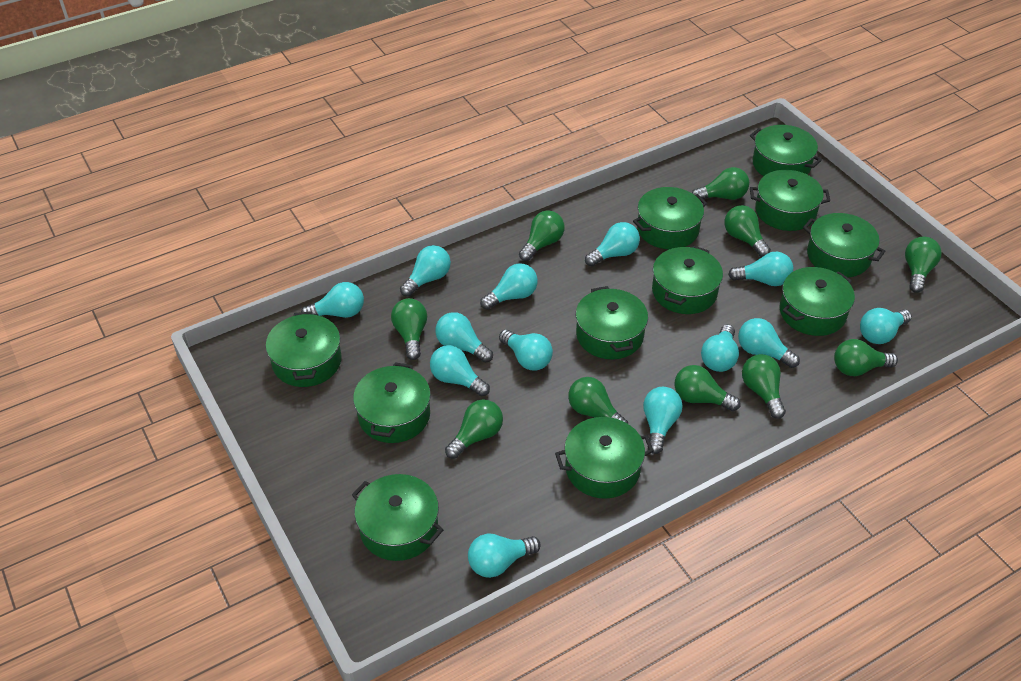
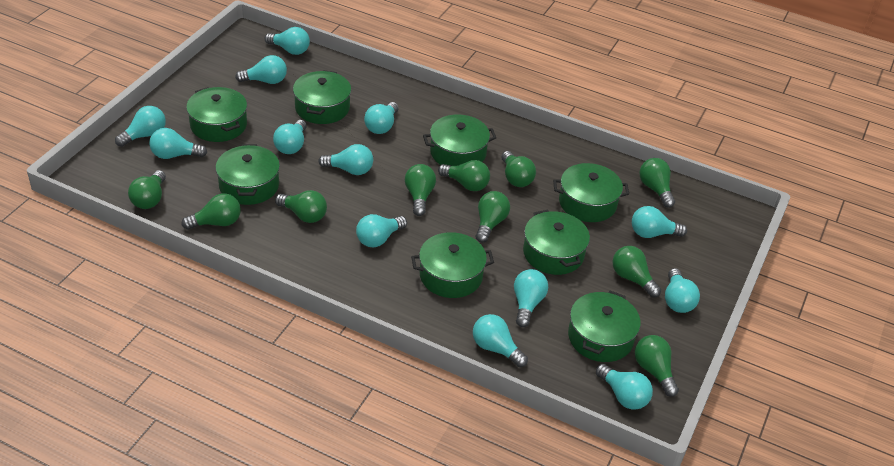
green pot: [266,311,342,387] [352,474,443,561] [353,362,431,443] [555,417,654,499] [576,286,648,359] [633,187,707,249] [652,246,723,314] [750,125,822,176] [750,170,830,231] [780,267,855,336] [803,213,885,277] = 11 -> [186,87,247,142] [216,144,280,205] [293,70,351,124] [411,232,494,298] [423,114,496,166] [523,209,590,275] [553,163,629,222] [568,291,641,362] = 8

